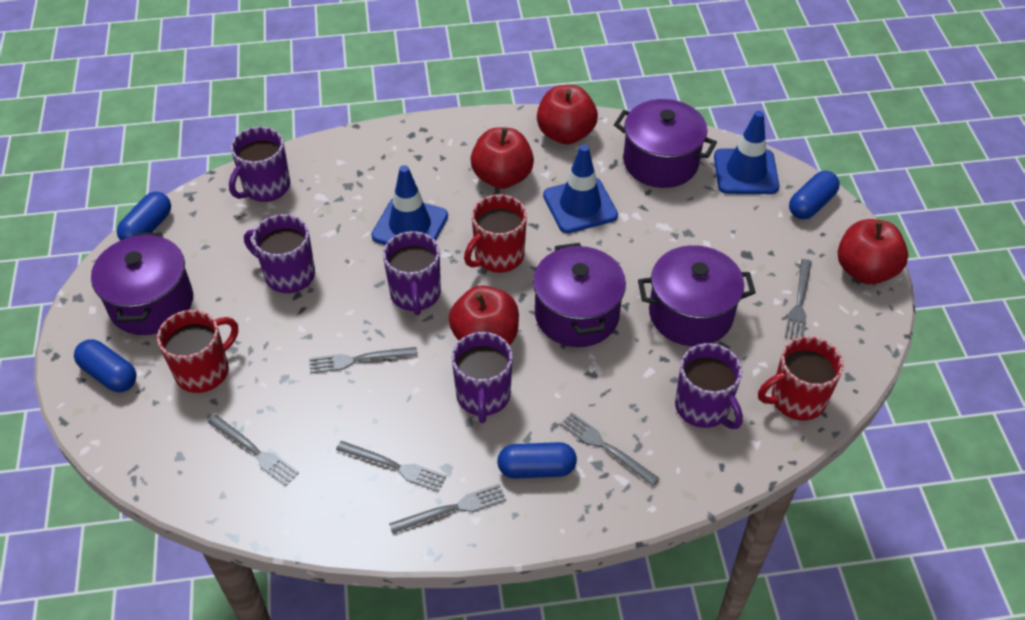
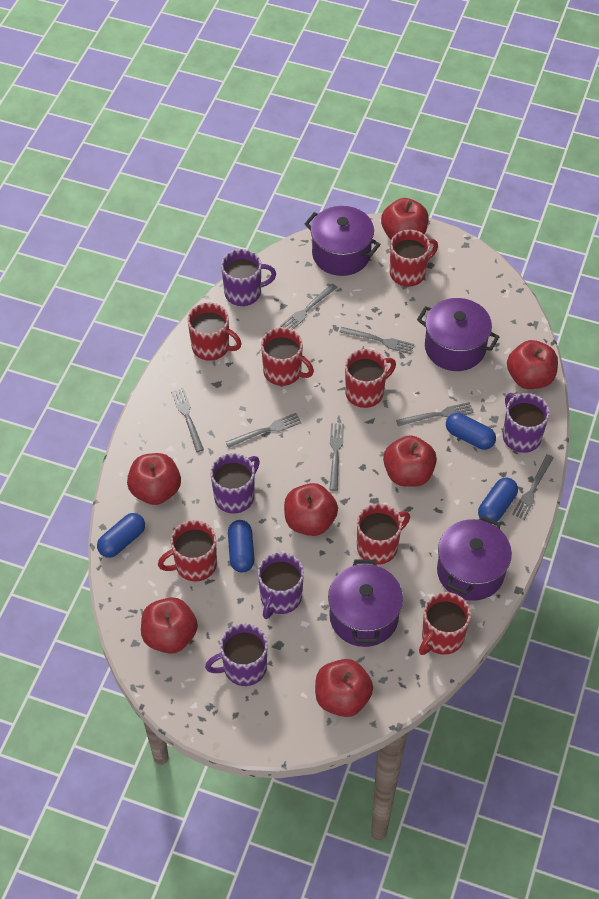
blue traffic cone: [371,165,448,245] [543,145,618,233] [714,111,779,194] = 3 -> none = 0
grey fork: [208,415,299,486] [309,347,417,374] [336,441,446,492] [389,483,506,534] [560,412,660,486] [785,259,812,339] = 6 -> [171,388,204,452] [226,413,301,448] [280,283,338,330] [330,423,344,491] [340,327,414,354] [396,402,474,426] [512,454,554,520] = 7
red apple: [449,285,519,345] [471,127,534,189] [537,85,598,144] [838,219,908,284] = 4 -> [127,453,181,505] [141,597,198,654] [284,483,338,536] [315,659,373,717] [381,198,429,240] [383,435,437,487] [507,340,558,389] = 7
red mug: [157,310,238,393] [464,194,527,273] [758,336,844,420] = 3 -> [158,520,217,582] [188,302,242,361] [261,327,314,386] [345,349,396,408] [357,503,410,565] [390,230,438,287] [419,592,471,655] = 7

